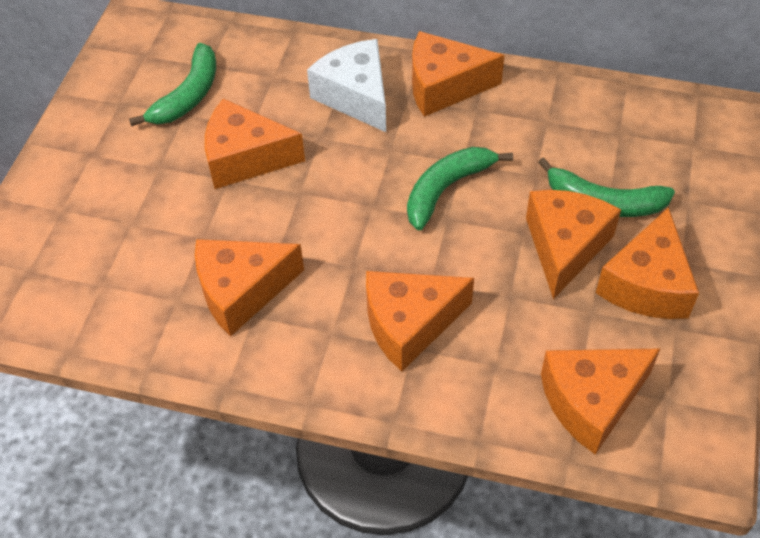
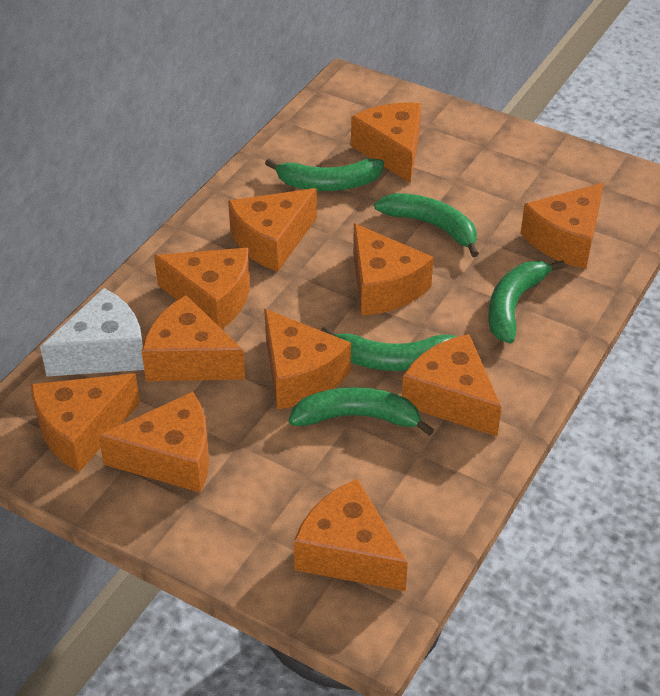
green banana: [129,43,216,126] [407,147,513,230] [538,157,675,217] = 3 -> [265,159,384,191] [289,387,434,436] [321,326,456,371] [374,193,479,257] [489,260,565,344] = 5
orange cheese: [195,239,304,336] [205,99,305,189] [366,271,474,371] [412,31,504,117] [526,190,621,299] [541,348,661,455] [596,207,699,319] = 7 -> [31,373,140,472] [98,392,209,493] [142,295,245,381] [154,248,250,329] [228,188,317,272] [264,309,351,410] [294,479,408,591] [351,102,421,183] [353,223,434,316] [402,334,502,436] [520,183,604,269] = 11

